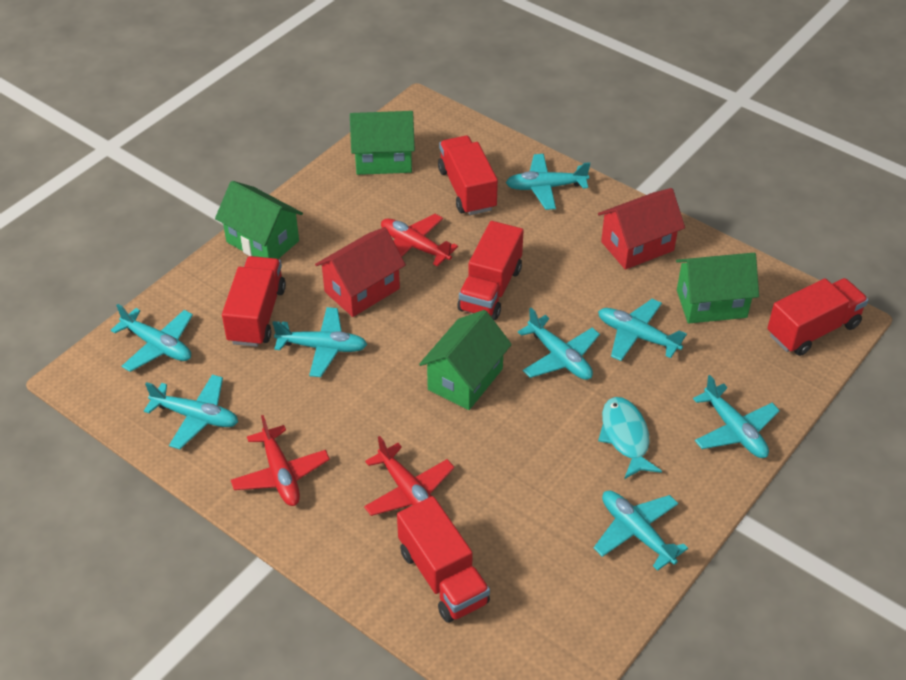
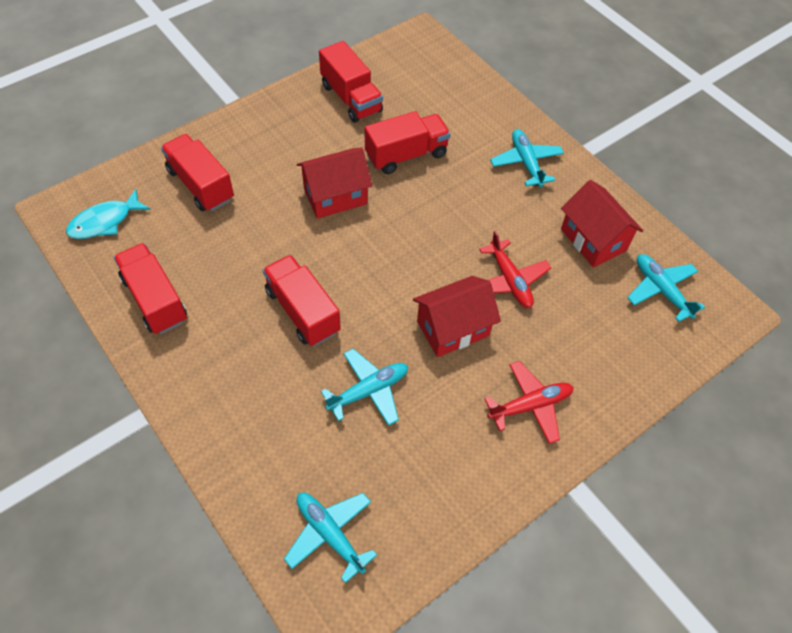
green house: [215,181,303,259] [350,111,415,175] [419,310,512,410] [676,253,759,323] = 4 -> none = 0
red house: [315,227,406,317] [598,188,685,270] = 2 -> [297,147,372,219] [413,276,501,357] [561,180,643,267] = 3
red plane: [231,415,330,506] [364,436,455,516] [381,214,458,267] = 3 -> [479,231,551,308] [485,361,574,444] = 2
turquoise plane: [111,304,193,372] [144,375,238,449] [272,307,367,377] [506,154,590,210] [518,308,600,380] [594,490,688,571] [598,299,687,361] [693,375,780,458] = 8 -> [284,493,377,583] [321,349,408,426] [490,129,564,187] [627,254,705,322] = 4

